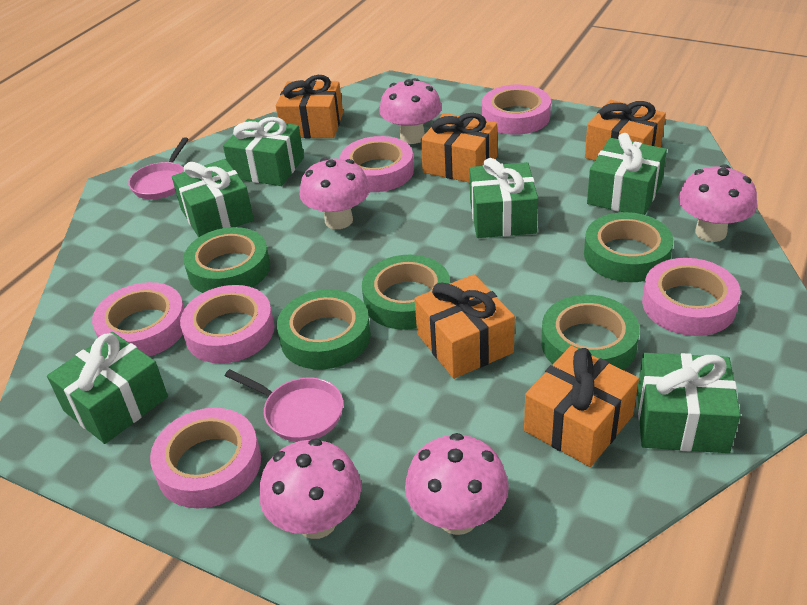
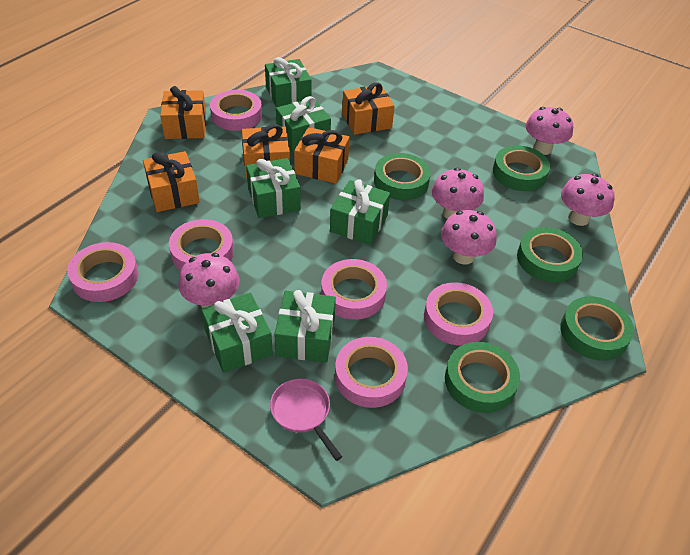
pink pan: [128,137,189,199] [225,369,343,442] = 2 -> [270,378,342,461] = 1

